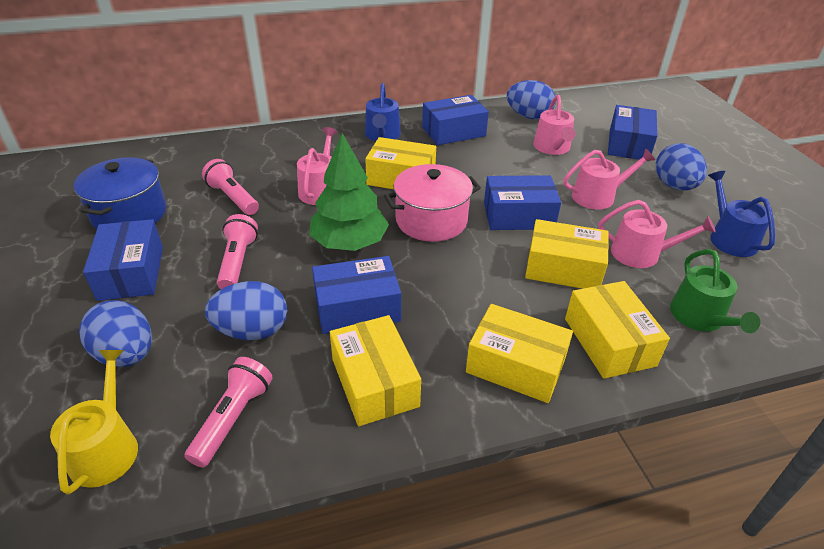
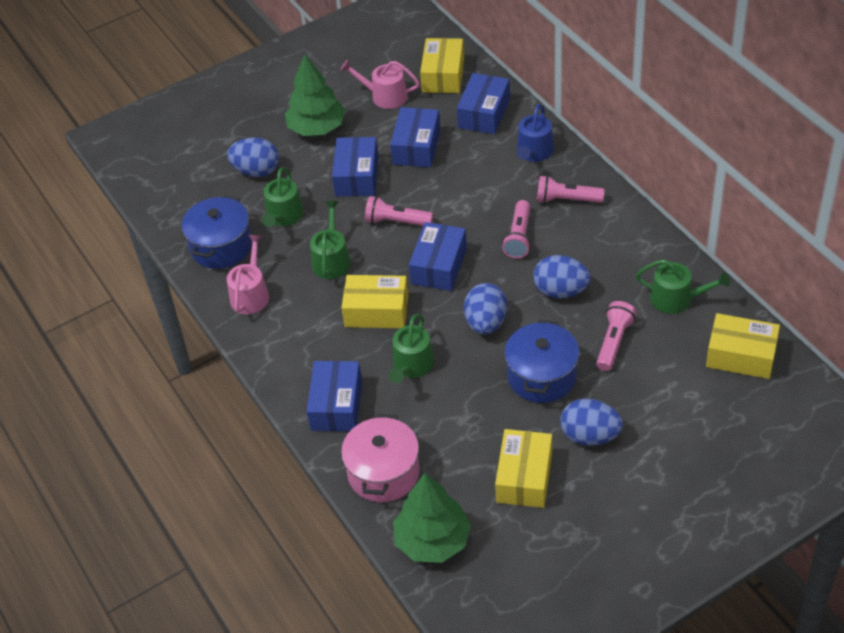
blue pot: [74,157,166,229] = 1 -> [182,195,252,269] [504,320,579,403] = 2
blue watering can: [365,83,401,141] [708,171,775,257] = 2 -> [517,104,554,162] = 1
green tree: [309,133,389,251] = 1 -> [285,54,345,136] [393,473,471,563] = 2
green watering can: [670,249,760,333] = 1 -> [262,167,304,227] [310,201,351,279] [389,314,434,383] [636,259,730,314] = 4
pink flashlight: [184,357,272,468] [202,159,259,215] [217,214,258,289] = 3 -> [365,196,433,226] [502,200,531,259] [537,175,605,203] [596,301,637,371] = 4
pink watering can: [297,127,337,205] [533,95,576,155] [563,148,655,210] [599,200,716,268] = 4 -> [227,235,269,314] [340,60,420,109] = 2
yellow box: [330,315,421,426] [365,137,436,189] [466,304,573,403] [525,219,609,289] [565,281,670,379] = 5 -> [341,275,409,328] [420,38,464,93] [495,429,552,508] [706,313,780,379] = 4
yellow watering can: [50,350,138,495] = 1 -> none = 0

